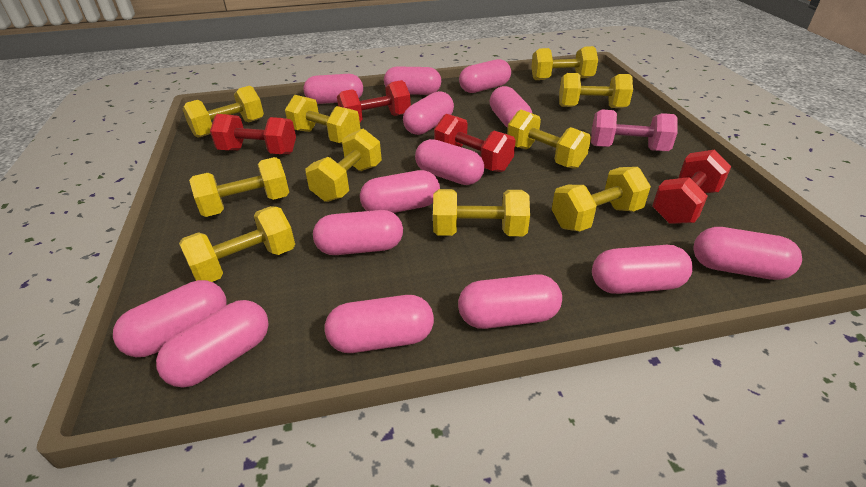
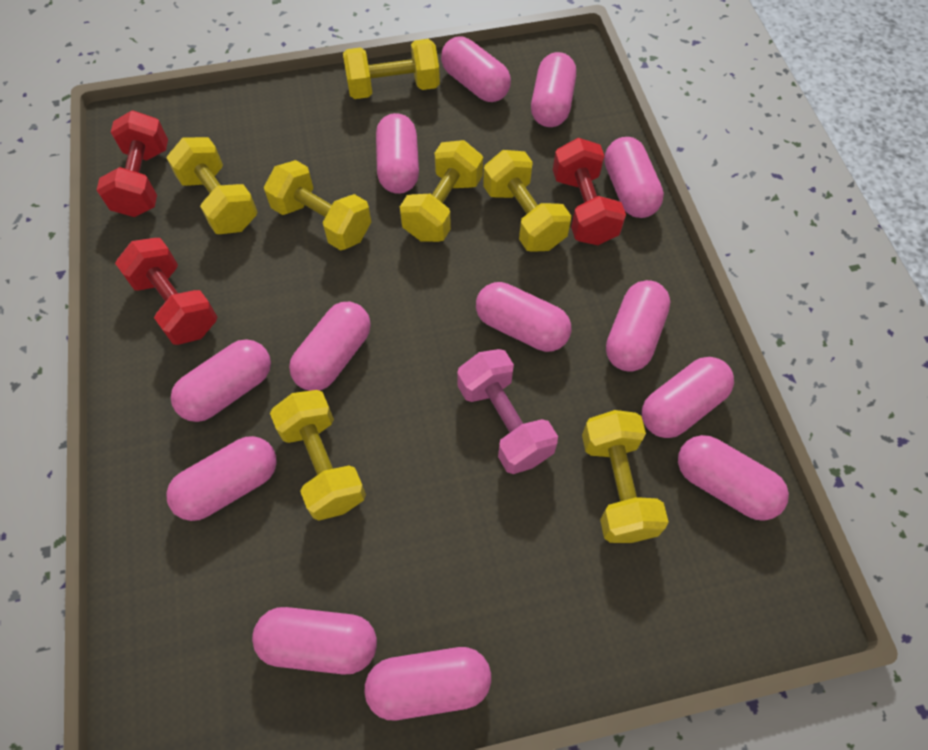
pink capsule: [113,280,227,357] [156,300,269,387] [303,74,363,104] [313,210,403,255] [325,295,434,353] [360,170,440,213] [384,66,441,95] [403,91,454,135] [415,139,484,185] [458,274,562,329] [459,59,511,93] [490,86,532,128] [592,245,693,294] [693,227,802,280] = 14 -> [166,436,277,521] [171,339,271,422] [252,607,377,675] [289,302,371,391] [365,647,491,720] [376,113,419,194] [441,37,511,102] [476,282,571,352] [531,52,576,127] [604,137,664,218] [606,280,671,372] [642,357,734,438] [678,435,789,521] = 13
red dumbbell: [210,114,296,154] [337,80,411,122] [434,114,516,172] [652,150,731,224] = 4 -> [97,110,168,217] [115,238,217,345] [553,138,626,245] = 3
yellow dumbbell: [179,206,295,282] [183,86,264,138] [189,157,289,217] [285,95,360,143] [305,129,382,202] [433,189,530,236] [507,110,591,169] [531,46,598,80] [552,167,651,232] [559,73,633,108] = 10 -> [166,137,258,234] [264,160,371,250] [270,390,366,521] [343,39,440,99] [400,140,483,242] [483,150,571,252] [582,410,669,543] = 7

